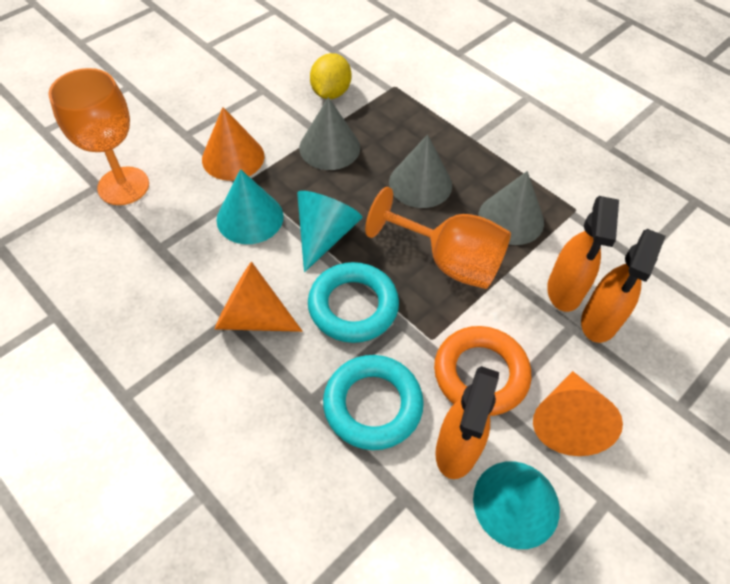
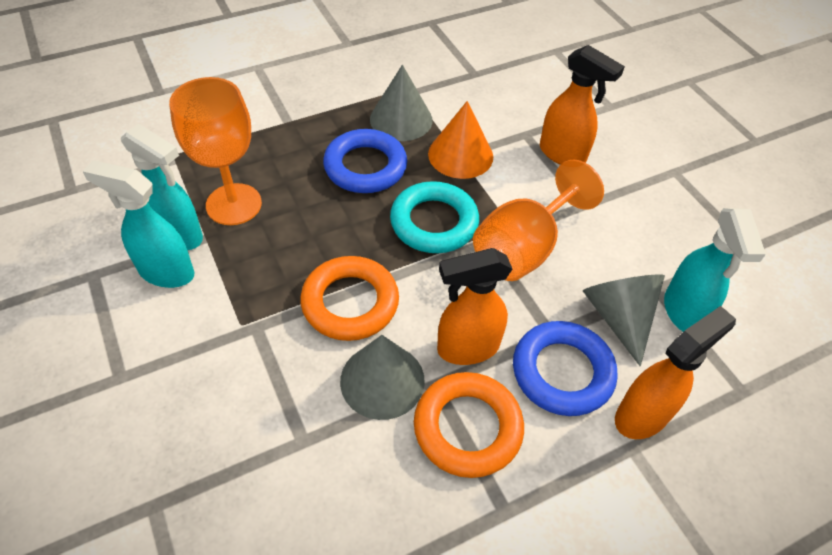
blue ring: none = 0 -> [323,129,407,193] [513,321,618,416] = 2
orange cone: [202,107,264,181] [215,262,302,332] [533,371,623,456] = 3 -> [428,101,493,179] = 1
orange ring: [434,326,531,416] = 1 -> [300,256,399,341] [414,372,524,478] = 2
turquoise cone: [217,169,283,244] [297,191,362,272] [473,461,560,549] = 3 -> none = 0
turquoise ring: [308,262,399,343] [323,355,424,450] = 2 -> [390,181,479,253] = 1
turquoise spray bottle: none = 0 -> [82,160,194,288] [121,123,203,250] [664,208,766,332] = 3
yellow lemon: [310,53,351,99] = 1 -> none = 0

